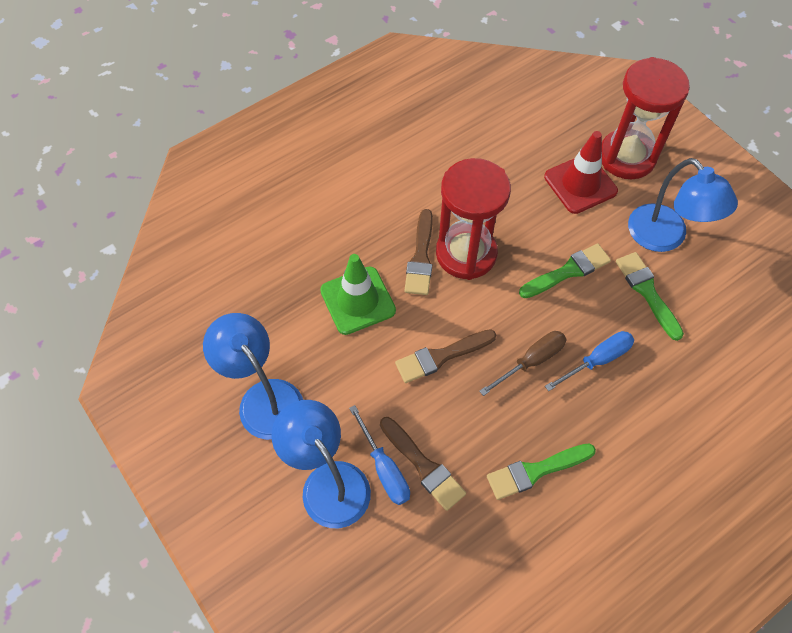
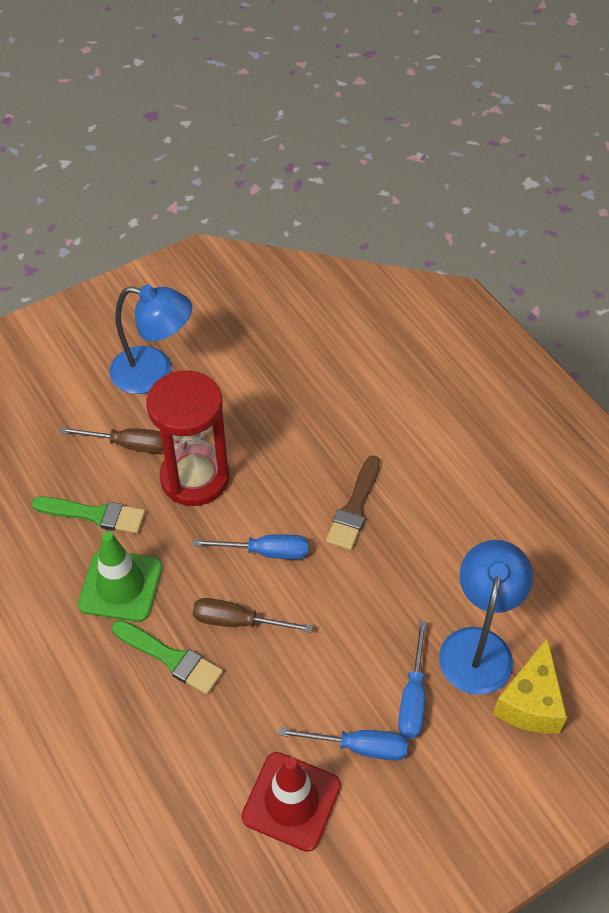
blue lamp: [203,313,303,440] [272,400,371,528] [628,158,738,252] = 3 -> [109,285,192,394] [439,540,533,695] = 2
blue screwdriver: [349,405,410,505] [545,331,634,391] = 2 -> [193,534,308,559] [279,728,408,761] [398,621,427,738] = 3
brown brush: [380,417,466,511] [395,329,496,383] [404,209,433,295] = 3 -> [326,455,380,550] = 1
brown screwdriver: [479,331,567,396] = 1 -> [60,427,163,453] [193,598,313,633] = 2
green brush: [487,444,596,500] [519,243,611,298] [616,252,684,341] = 3 -> [31,497,145,534] [112,620,223,694] = 2
red hourglass: [436,158,511,280] [601,57,690,179] = 2 -> [146,371,229,506] = 1
yellow cheese: none = 0 -> [493,638,567,734] = 1

